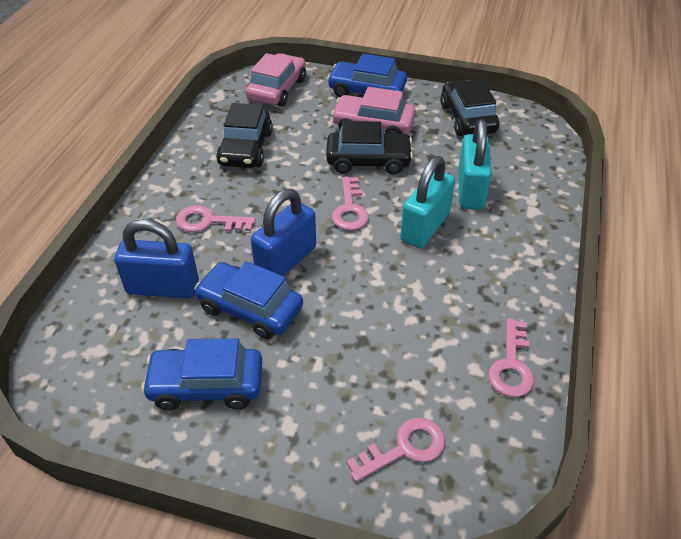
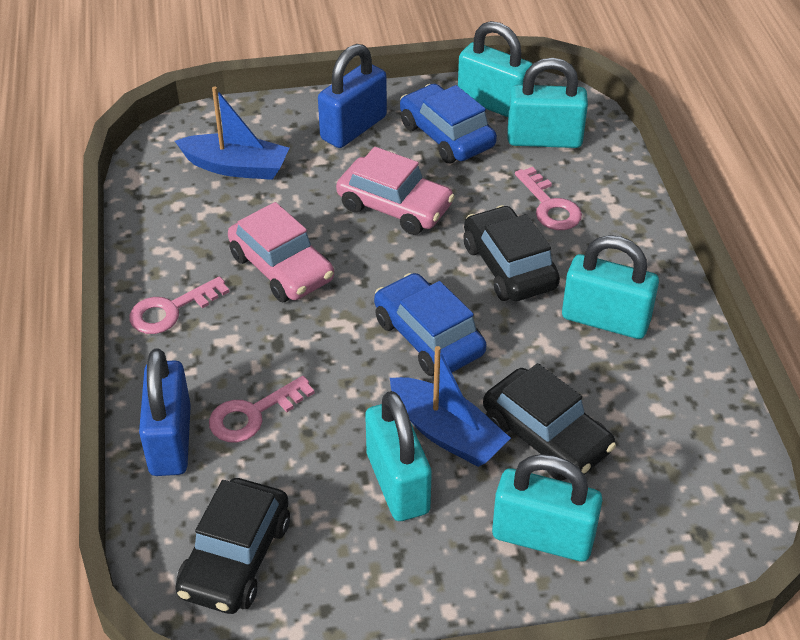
blue boat: none = 0 -> [175,86,289,180] [390,346,511,467] = 2
blue car: [141,338,262,410] [194,261,303,339] [327,54,407,97] = 3 -> [374,273,486,376] [400,84,497,163] = 2
pink key: [176,205,256,232] [332,177,369,230] [346,418,445,482] [488,318,534,397] = 4 -> [129,276,229,334] [209,376,315,443] [515,167,582,230] = 3
turquoise padlock: [400,156,455,248] [458,119,492,209] = 2 -> [365,391,432,521] [458,21,533,117] [492,454,602,562] [508,58,588,148] [562,235,659,339] = 5

